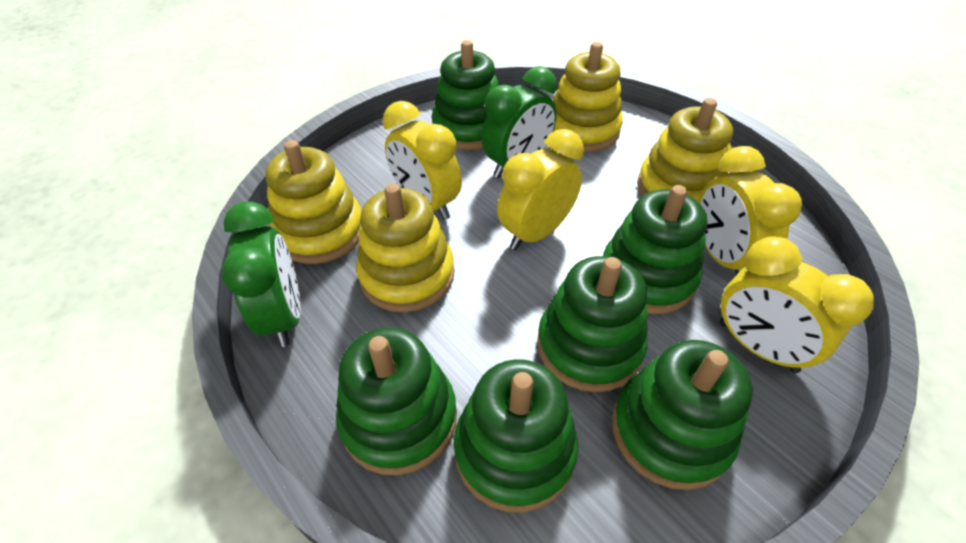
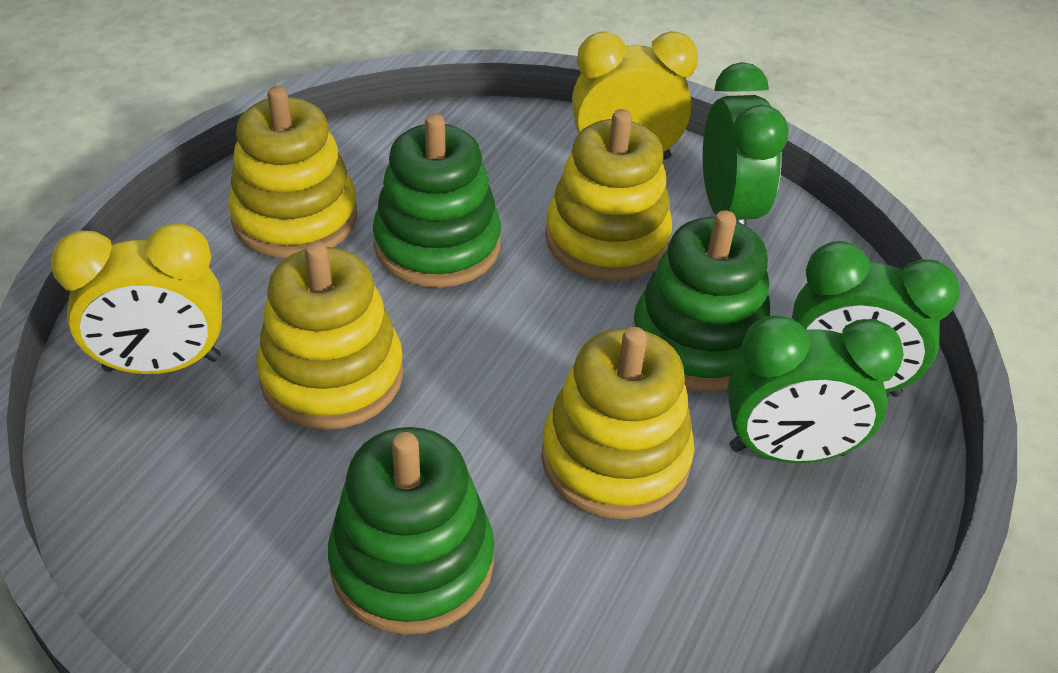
green clock: [222,201,301,347] [481,66,557,178] = 2 -> [703,62,789,226] [727,315,904,463] [792,241,960,397] = 3
green stacking toy: [336,327,457,475] [432,40,499,150] [454,359,578,513] [537,256,648,392] [603,185,707,314] [612,340,753,490] = 6 -> [328,427,494,635] [373,114,501,288] [632,210,770,391] = 3
yellow clock: [383,101,462,220] [497,129,584,250] [699,146,802,275] [720,236,874,373] = 4 -> [51,223,222,374] [572,31,698,159] = 2

